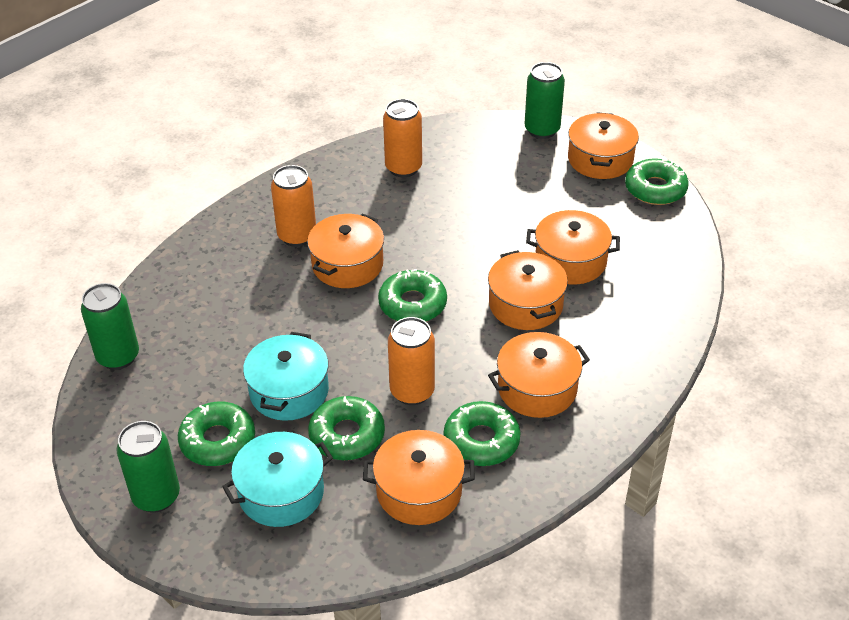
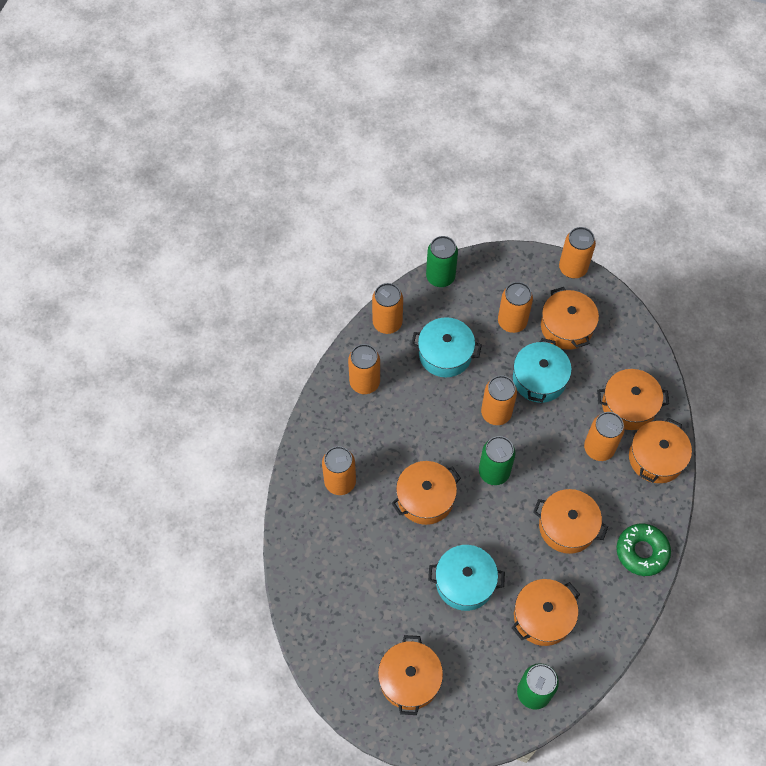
green donut: [178,402,255,466] [308,396,385,460] [378,269,447,322] [444,401,521,466] [625,159,689,205] = 5 -> [616,524,671,576] = 1
orange can: [271,165,316,247] [383,99,422,177] [388,317,435,405] = 3 -> [322,446,356,495] [348,344,380,394] [372,283,403,334] [481,375,517,425] [498,282,533,333] [559,227,596,278] [584,412,625,461] = 7
orange pot: [307,213,384,288] [363,430,475,525] [488,250,568,330] [488,332,590,418] [526,210,620,284] [568,112,639,179] = 6 -> [378,635,443,715] [392,461,461,525] [512,579,580,646] [533,489,608,554] [541,287,599,350] [597,369,669,430] [629,418,692,483] = 7
turquoise pot: [222,432,333,527] [243,332,329,421] = 2 -> [411,317,482,377] [428,545,505,611] [513,338,572,403] = 3

